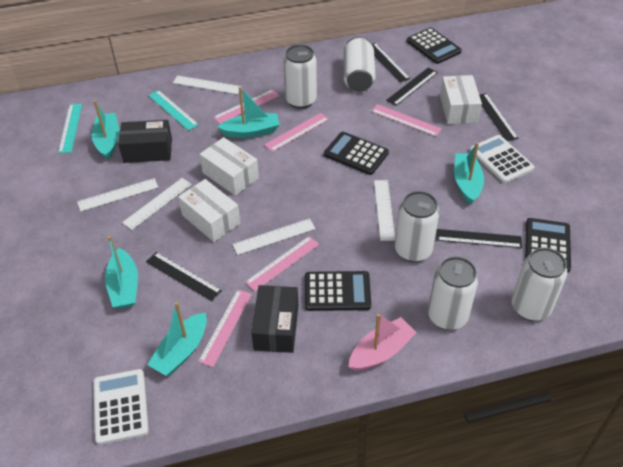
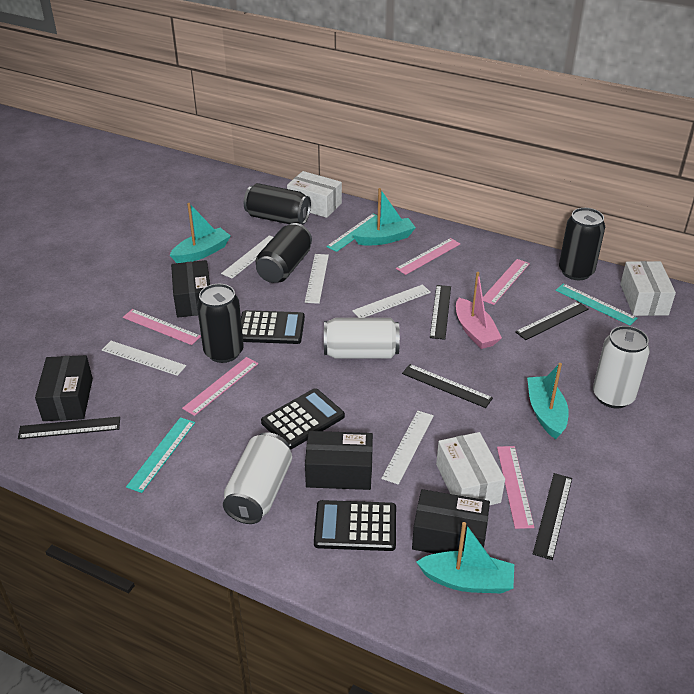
black box: [118,120,172,163] [251,285,298,353] = 2 -> [35,355,93,421] [171,260,210,318] [305,431,373,490] [412,489,490,554] = 4
black calculator: [305,271,371,311] [324,132,389,175] [407,27,462,64] [525,218,571,273] = 4 -> [241,310,305,344] [261,388,345,449] [314,500,396,551] = 3
black can: none = 0 -> [197,284,244,363] [244,183,311,224] [256,223,312,283] [559,208,605,280] = 4
turquoise boat: [92,100,119,160] [105,236,138,309] [147,302,207,376] [217,87,280,138] [454,142,484,205] = 5 -> [170,203,231,263] [353,188,416,245] [416,522,514,594] [527,363,569,439] = 4
turquoise ruler: [58,104,82,153] [148,90,199,130] = 2 -> [126,417,195,493] [326,214,381,252] [555,283,637,326] = 3
white calculator: [93,369,149,445] [470,135,534,183] = 2 -> none = 0
white can: [283,44,317,109] [344,36,376,92] [395,191,440,262] [428,256,478,330] [512,247,567,321] = 5 -> [223,432,292,524] [324,318,400,359] [593,326,650,408] = 3

